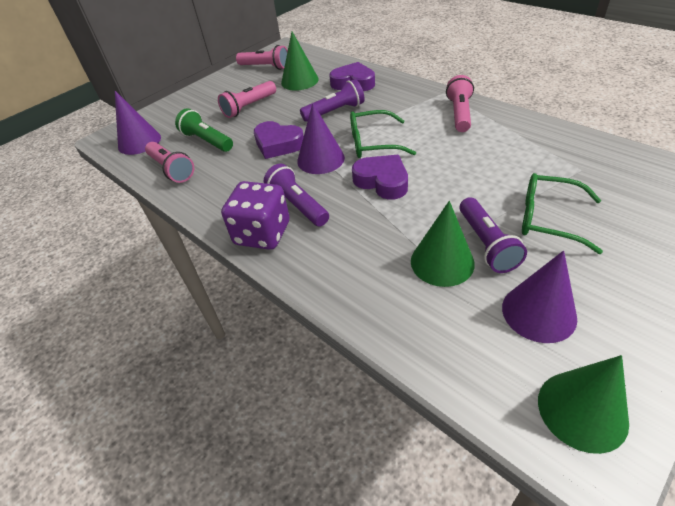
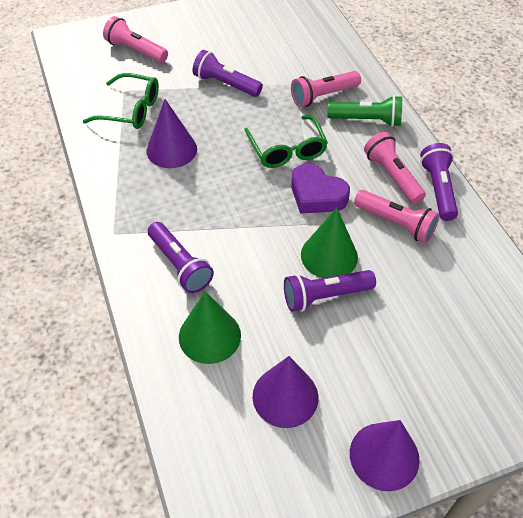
green cone: [281,32,319,91] [411,201,475,287] [538,355,629,454] = 3 -> [179,291,241,364] [301,207,358,278] = 2
purple dice: [221,181,290,250] = 1 -> none = 0
purple flashlight: [264,164,329,227] [300,79,365,122] [460,197,527,273] = 3 -> [148,222,214,293] [192,50,263,97] [284,270,376,312] [420,143,458,221] = 4
purple heart: [254,121,304,159] [329,62,375,91] [352,155,408,200] = 3 -> [291,164,350,214] = 1

